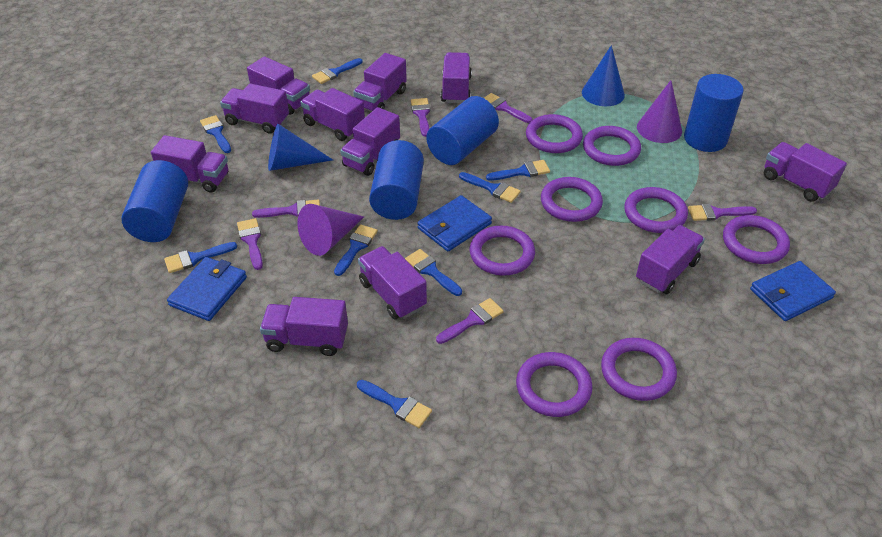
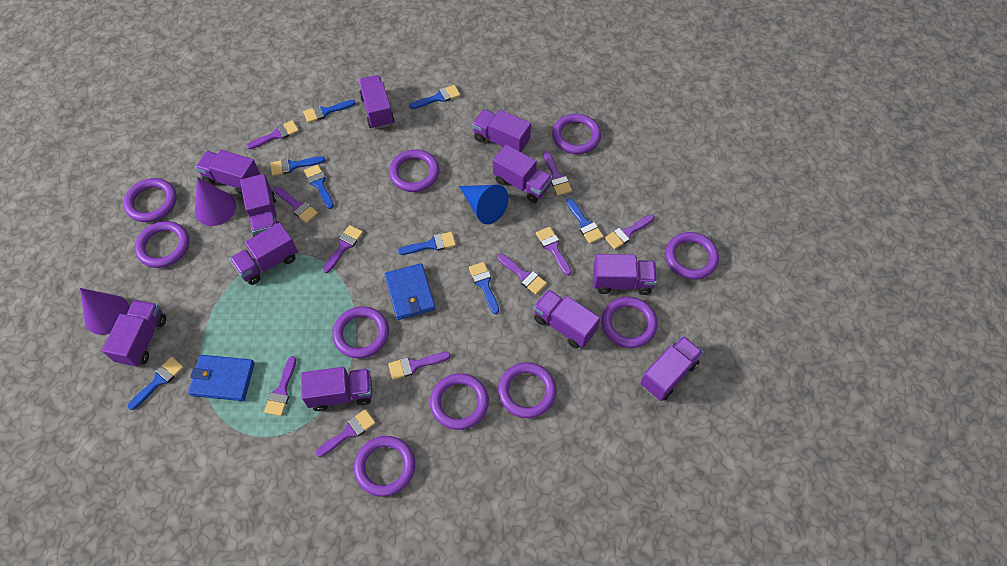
blue cone: [268,124,333,171] [582,45,625,106] = 2 -> [459,185,509,224] = 1
blue cylinder: [121,160,188,242] [369,140,424,220] [426,96,499,165] [684,74,744,152] = 4 -> none = 0
blue wallet: [167,257,247,321] [417,195,492,251] [750,261,836,321] = 3 -> [188,355,255,401] [384,263,436,320] = 2
purple brush: [237,218,263,270] [252,200,320,218] [411,98,430,137] [436,298,504,344] [484,93,532,123] [688,204,757,221] = 6 -> [247,120,299,149] [264,356,296,416] [274,186,318,223] [315,409,376,457] [323,225,363,273] [388,352,450,380] [497,254,547,294] [536,227,571,276] [543,151,572,196] [605,215,654,249] = 10
purple ring: [469,226,535,276] [516,352,593,417] [526,114,583,153] [541,177,603,222] [583,126,641,166] [601,338,677,401] [624,187,688,233] [723,215,790,264] = 8 -> [123,178,177,222] [135,221,189,268] [333,306,389,359] [354,436,415,497] [389,149,439,192] [430,373,489,430] [498,362,556,418] [552,114,601,154] [601,297,658,348] [665,232,719,280] = 10

